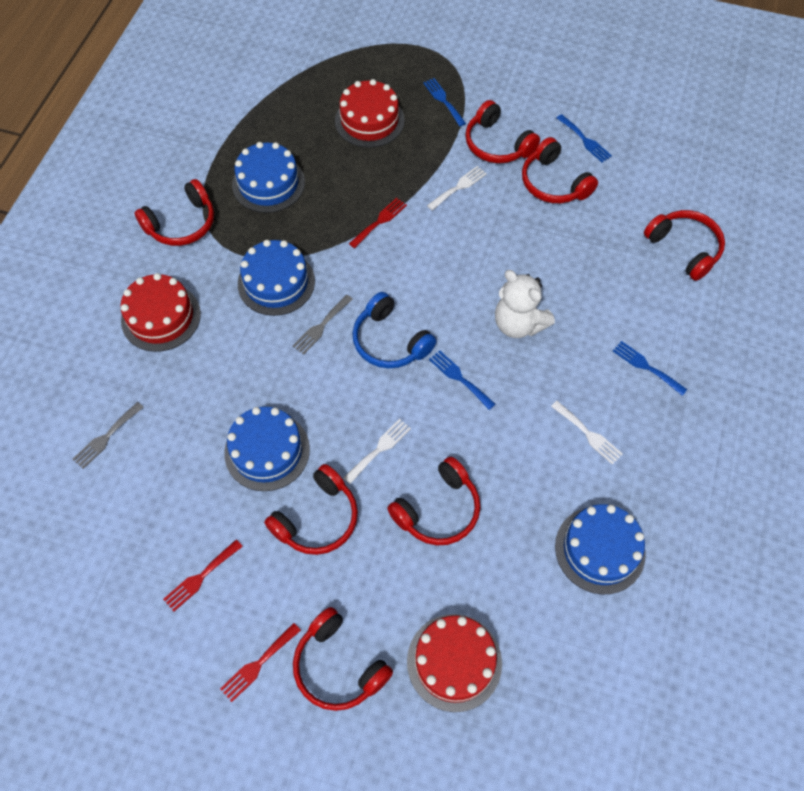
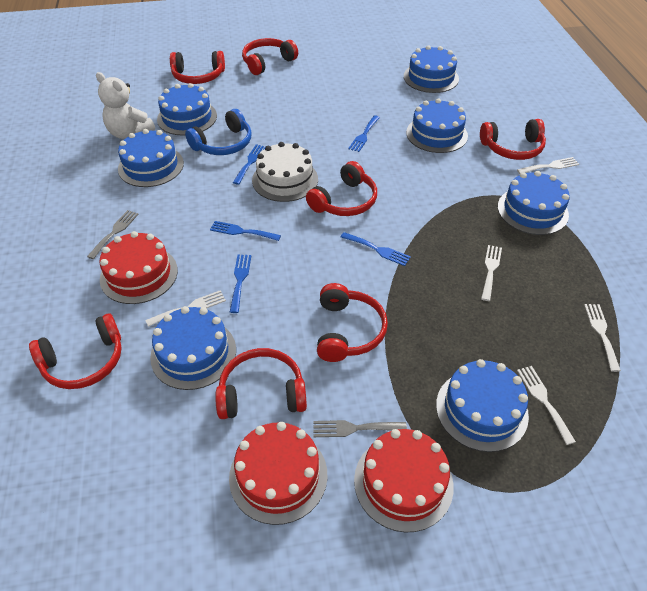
blue cake: [224,407,310,491] [232,142,305,213] [238,240,315,316] [555,504,646,594] = 4 -> [118,129,184,187] [150,306,236,390] [157,83,217,135] [404,45,459,93] [406,98,468,153] [436,359,529,452] [498,171,570,235] = 7
blue fork: [423,78,466,126] [429,350,495,410] [557,114,612,163] [613,341,687,396] = 4 -> [210,221,281,241] [230,255,251,313] [233,144,266,185] [341,232,411,266] [348,115,380,152] = 5
red fork: [163,540,243,611] [220,623,301,702] [349,198,407,248] = 3 -> none = 0
white cake: none = 0 -> [252,142,318,202] = 1
white fork: [343,419,411,484] [427,166,487,211] [551,401,623,465] = 3 -> [145,290,226,327] [481,245,502,301] [517,157,579,174] [517,366,576,445] [584,304,621,372] = 5

